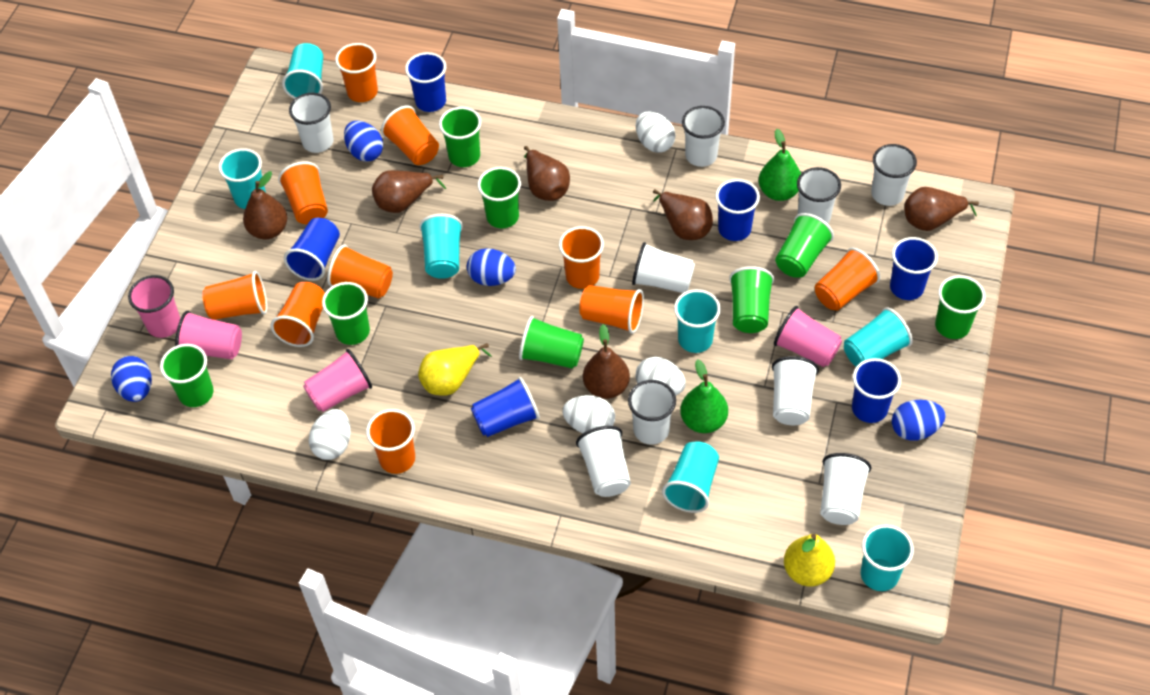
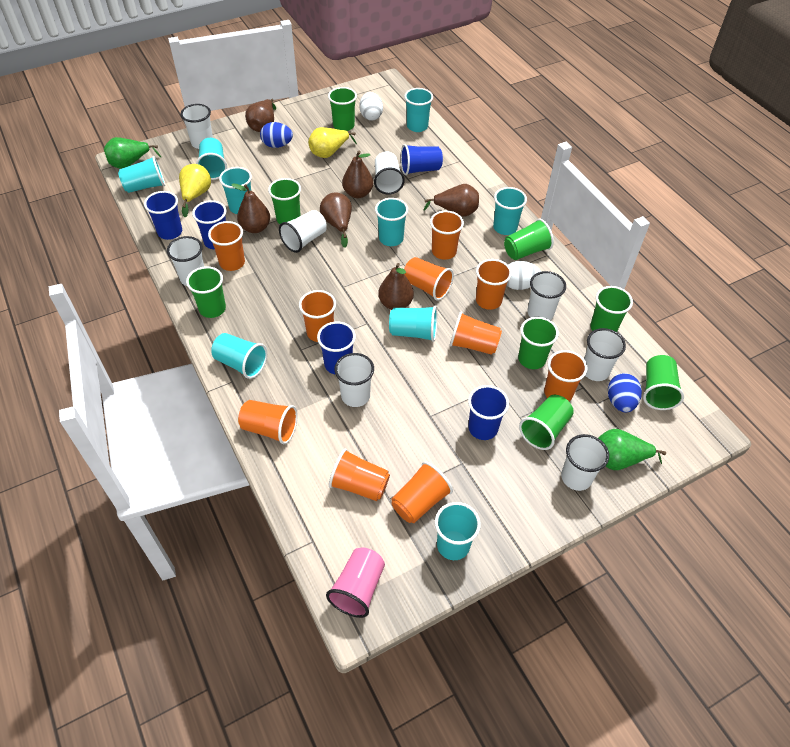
blue cup: [284,218,340,281] [405,52,446,112] [471,377,540,437] [715,179,760,241] [852,358,901,423] [890,237,938,300] = 6 -> [144,191,182,240] [192,200,226,249] [317,322,356,374] [401,144,443,175] [468,385,509,440] = 5
blue egg: [111,356,152,402] [344,121,383,161] [467,248,516,286] [892,400,946,441] = 4 -> [260,122,293,148] [608,373,642,412] = 2
pink cup: [128,275,180,338] [175,311,242,359] [303,349,372,412] [774,306,842,367] = 4 -> [326,547,385,618] = 1
turquoise cup: [219,148,266,209] [282,43,323,99] [419,214,463,279] [662,441,719,513] [674,289,721,353] [844,307,913,367] [861,524,914,591] = 7 -> [118,156,165,193] [196,138,227,180] [211,333,267,379] [219,167,252,214] [375,198,408,246] [389,306,437,342] [404,88,433,132] [435,502,481,560] [493,187,527,235] = 9
white cup: [289,93,334,153] [576,426,631,497] [628,380,676,445] [632,242,695,293] [682,106,725,167] [772,356,819,425] [797,167,841,224] [820,453,871,525] [871,144,917,206] = 9 -> [167,236,204,286] [181,104,213,149] [279,210,327,253] [334,353,374,407] [374,151,405,195] [528,271,566,320] [561,434,609,491] [584,328,626,381] = 8
white egg: [309,409,351,460] [563,395,615,433] [636,112,676,153] [636,357,686,395] = 4 -> [359,92,383,121] [507,261,541,290] = 2

